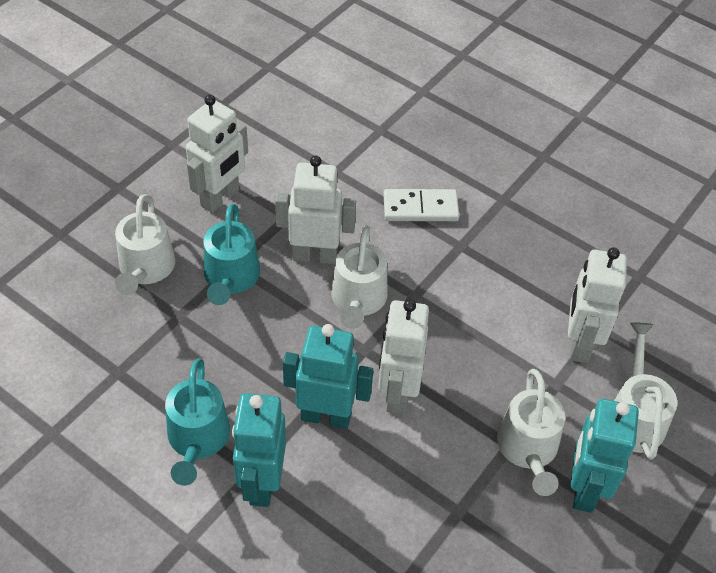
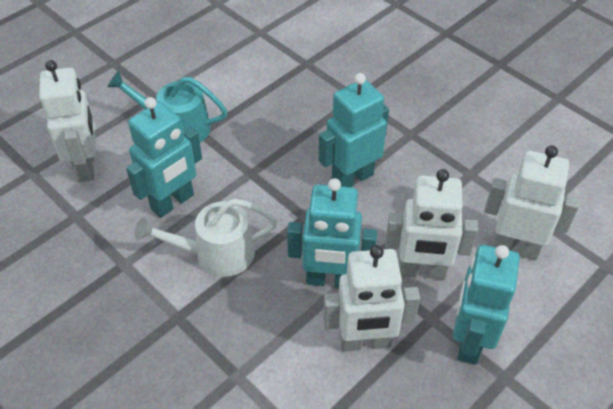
turquoise robot: [232,393,286,507] [283,324,373,429] [571,399,639,513] = 3 -> [126,97,202,218] [287,178,377,288] [319,73,389,187] [453,245,520,365] = 4
turquoise watering can: [165,358,230,486] [204,204,260,305] = 2 -> [107,71,228,143] = 1
white domino: [383,189,460,221] = 1 -> none = 0
white watering can: [115,194,175,295] [331,226,388,329] [497,369,565,496] [614,322,677,460] = 4 -> [135,198,277,277] = 1

